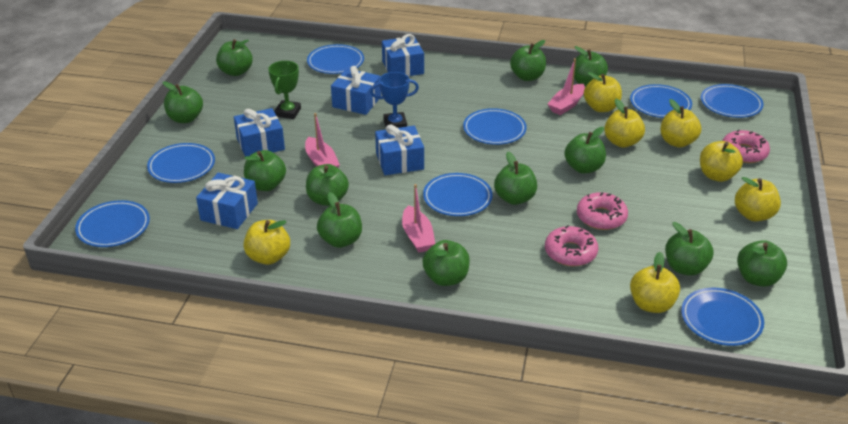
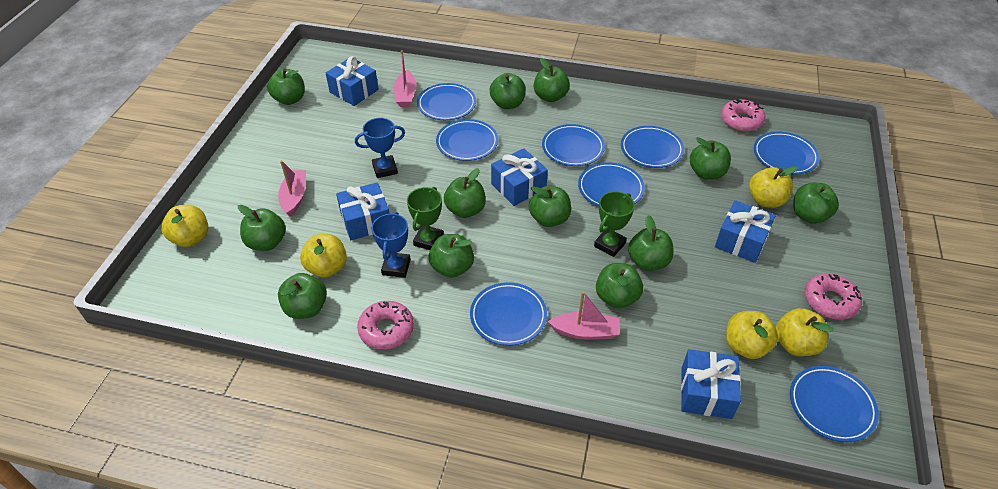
blue trophy: [370,72,419,128] = 1 -> [355,118,405,178] [372,212,411,278] = 2
green trophy: [268,61,301,119] = 1 -> [407,187,444,250] [594,191,635,257] = 2
yellow apple: [243,220,290,265] [584,72,622,112] [604,99,645,148] [630,252,680,313] [661,99,701,148] [700,141,743,182] [735,177,781,221] = 7 -> [161,205,208,247] [300,234,347,278] [726,311,778,359] [749,166,798,208] [776,308,833,356] = 5

